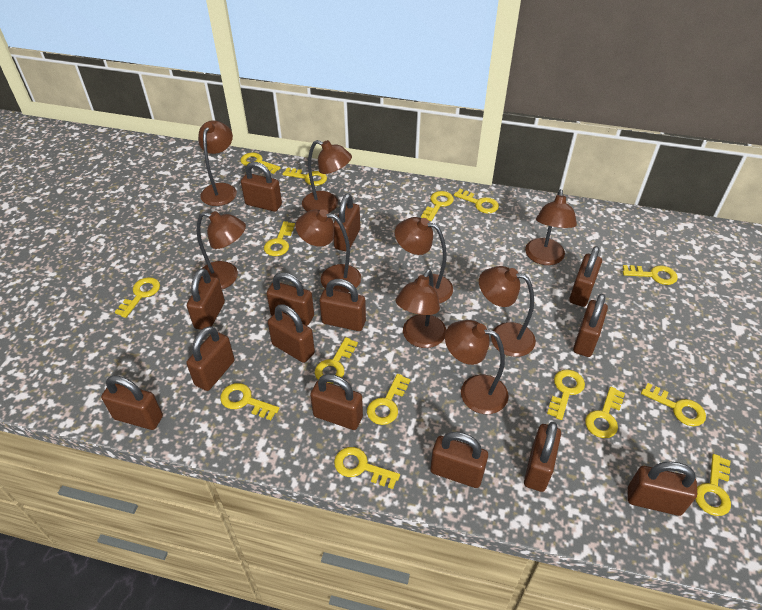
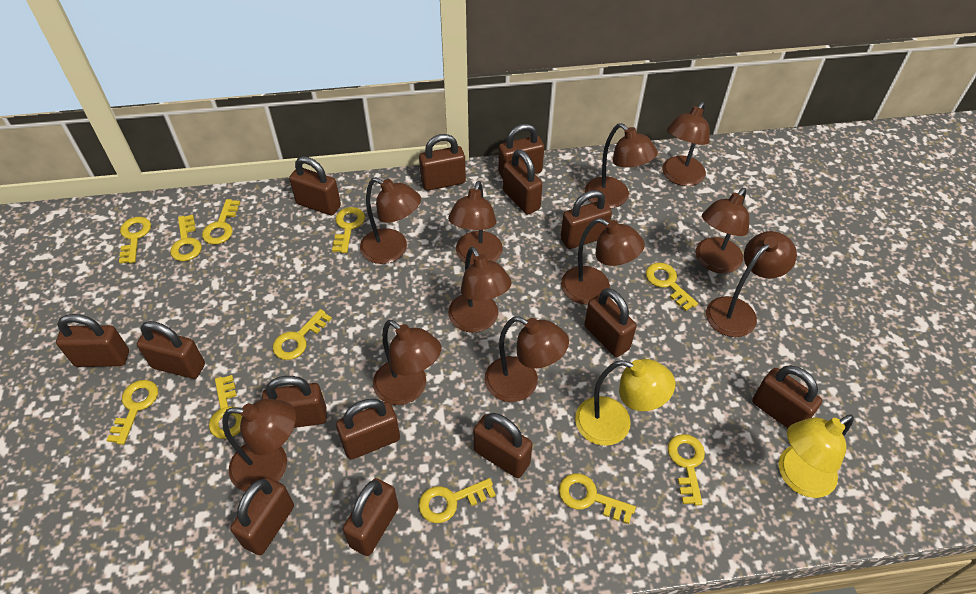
brown lamp: [197,211,246,289] [198,120,237,206] [296,209,361,293] [302,140,352,213] [395,217,453,303] [395,269,446,348] [445,320,509,414] [479,266,536,357] [525,189,577,265] = 9 -> [222,399,296,492] [360,177,421,264] [373,320,441,405] [448,181,503,265] [448,247,512,333] [484,316,569,402] [561,218,645,305] [585,123,658,208] [662,102,710,186] [695,188,749,273] [706,231,797,337] = 11
yellow key: [115,277,160,318] [220,383,279,420] [240,152,281,174] [264,221,295,256] [283,168,327,186] [315,337,358,384] [334,447,400,489] [367,374,410,425] [421,191,454,221] [454,189,499,213] [547,369,585,420] [585,386,625,438] [623,265,678,285] [641,383,706,426] [695,454,731,516] = 15 -> [107,380,158,445] [119,217,151,264] [170,215,202,261] [202,199,240,245] [209,375,242,439] [273,309,332,360] [332,207,365,253] [419,478,496,523] [559,473,636,524] [646,263,698,311] [668,434,705,506] = 11
yellow lamp: none = 0 -> [575,359,675,446] [779,415,854,498] = 2

